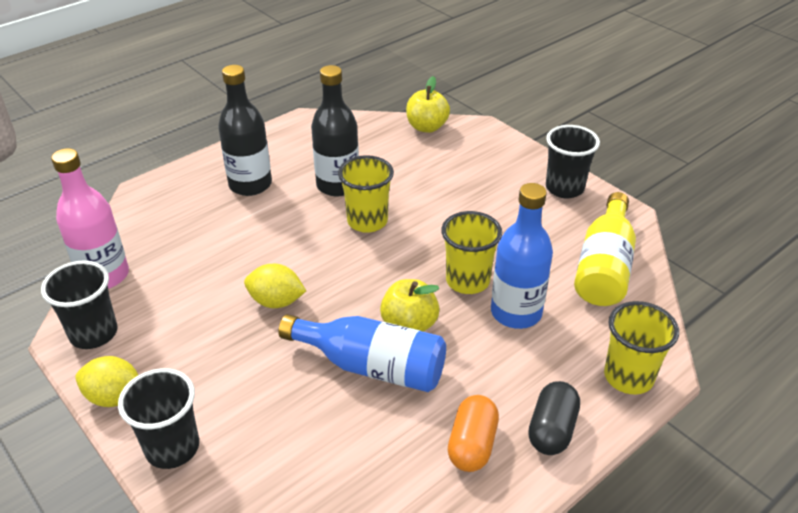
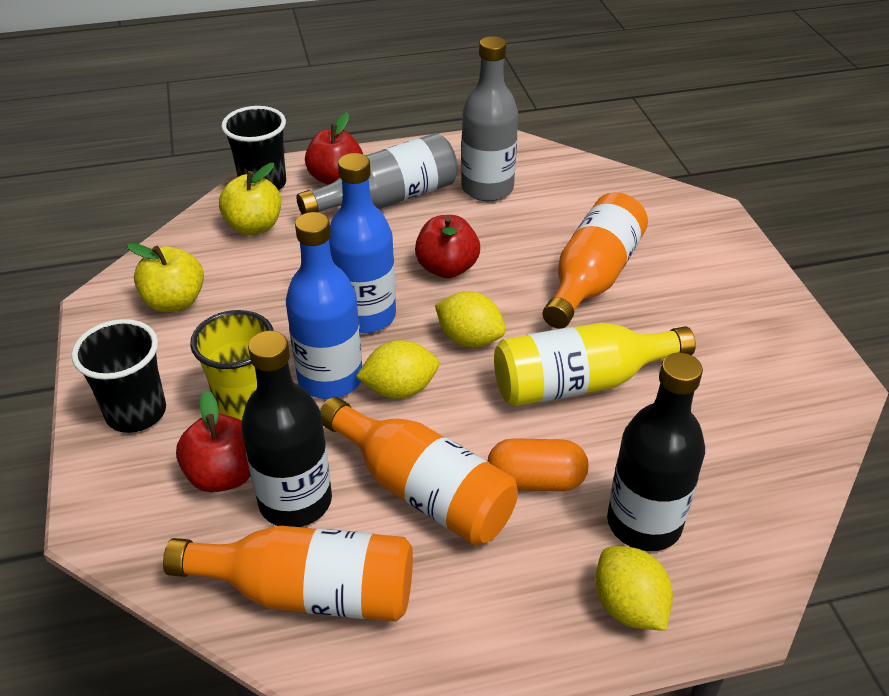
black capsule: [528,381,580,455] = 1 -> none = 0
black cup: [41,261,118,349] [118,368,199,469] [546,125,600,198] = 3 -> [72,319,166,433] [221,106,286,190] = 2
grey bottle: none = 0 -> [296,133,458,215] [461,36,518,201] = 2
orange bottle: none = 0 -> [163,526,413,622] [320,397,518,545] [543,192,648,329] = 3
pink bottle: [51,148,129,289] = 1 -> none = 0
red apple: none = 0 -> [176,390,251,492] [305,112,363,185] [415,215,480,278] = 3
yellow cup: [338,155,394,233] [441,211,502,294] [604,301,679,394] = 3 -> [190,310,274,420] = 1
yellow lemon: [75,356,138,407] [244,264,306,308] = 2 -> [356,340,439,399] [435,291,506,347] [595,546,673,631] = 3

